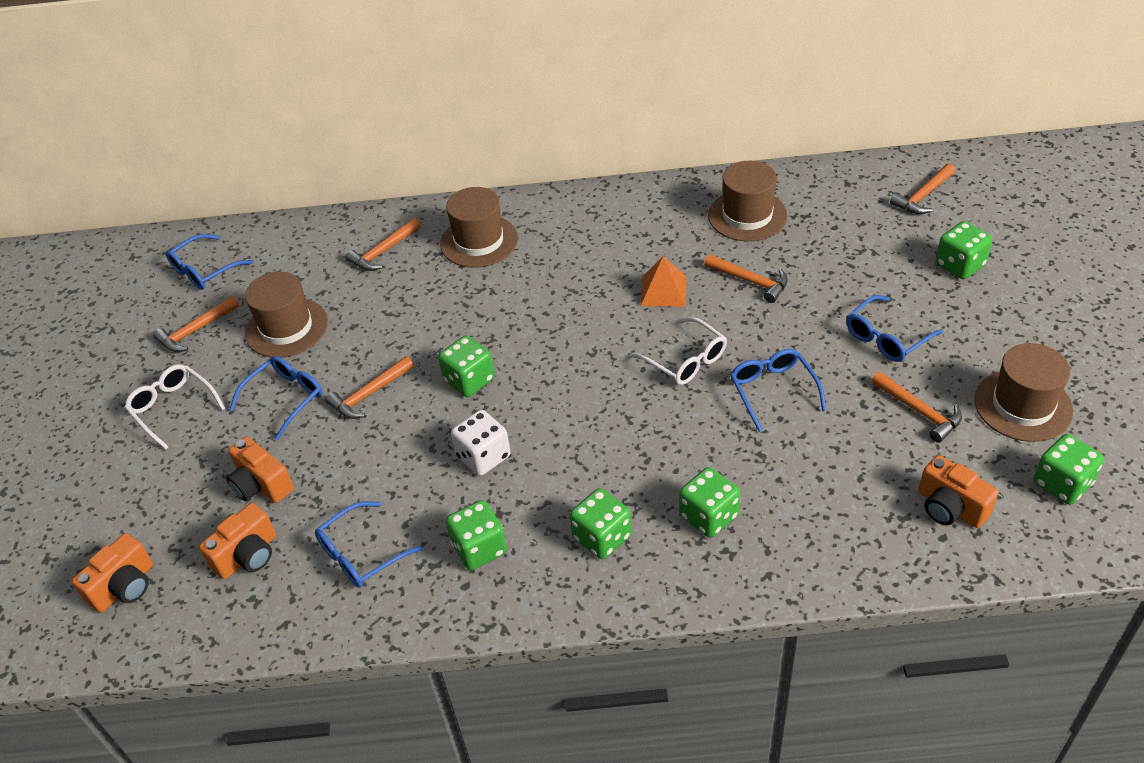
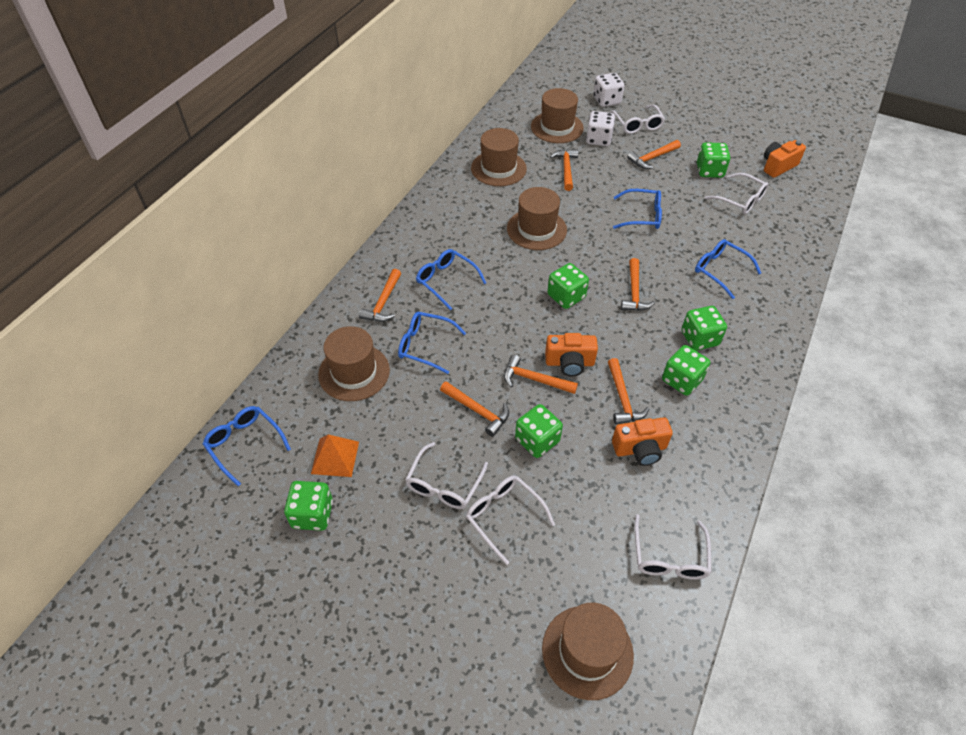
brown hat: [245,272,328,358] [440,187,518,268] [708,161,787,241] [974,343,1073,442] = 4 -> [318,326,390,401] [471,128,527,186] [507,187,567,250] [531,88,584,143] [542,603,634,700] = 5
orange camera: [72,533,153,613] [199,503,276,579] [226,436,294,503] [919,455,999,528] = 4 -> [545,333,598,377] [612,417,673,466] [764,140,806,178] = 3
orange hammer: [153,296,239,352] [326,356,414,419] [346,218,421,271] [704,255,788,303] [871,372,962,443] [890,163,955,214] = 6 -> [359,269,401,322] [440,381,509,437] [504,354,578,394] [550,149,578,191] [608,358,650,425] [621,258,655,311] [627,140,681,169] = 7
white dice: [451,410,511,476] = 1 -> [586,111,615,146] [593,73,624,107] = 2
white glasses: [124,364,226,450] [631,317,727,385] = 2 -> [405,442,488,509] [466,476,555,565] [610,105,665,134] [635,514,712,580] [705,173,769,214] = 5

